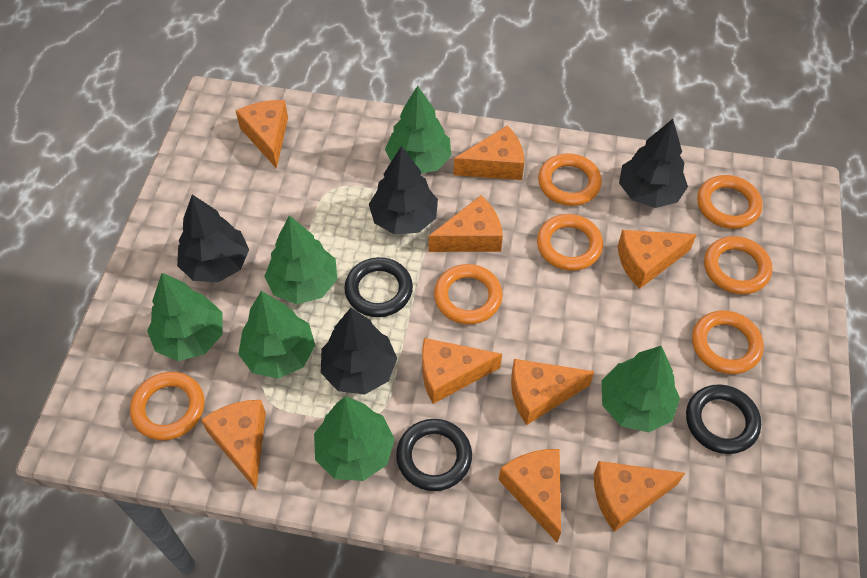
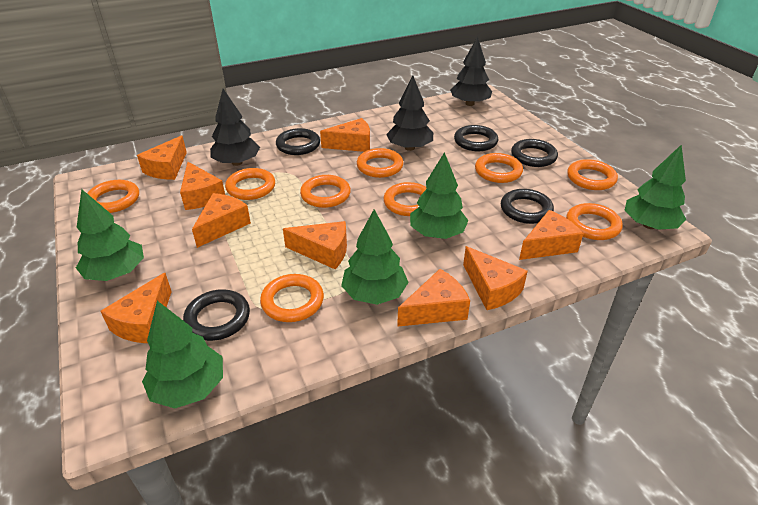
black ring: [344,257,413,317] [396,419,472,491] [686,384,761,454] = 3 -> [183,289,250,341] [276,128,320,155] [454,125,498,151] [501,189,554,224] [511,139,558,167] = 5
black tree: [177,195,249,282] [321,308,397,395] [369,146,438,235] [619,119,688,208] = 4 -> [210,89,260,166] [386,75,433,151] [450,36,492,106] = 3
green tree: [147,273,223,361] [238,291,315,379] [264,215,337,304] [314,397,395,481] [385,86,451,173] [602,346,680,432] = 6 -> [76,189,144,281] [142,301,223,408] [341,209,409,305] [410,152,469,239] [624,144,686,230] = 5
orange ring: [130,372,204,440] [434,264,503,324] [537,214,603,271] [538,153,602,206] [692,310,764,374] [697,175,763,229] [704,236,772,295] = 7 -> [87,180,139,213] [225,168,275,200] [260,274,324,322] [300,175,351,208] [357,148,403,178] [383,182,427,216] [475,153,523,183] [566,203,623,240] [567,159,618,190] = 9

